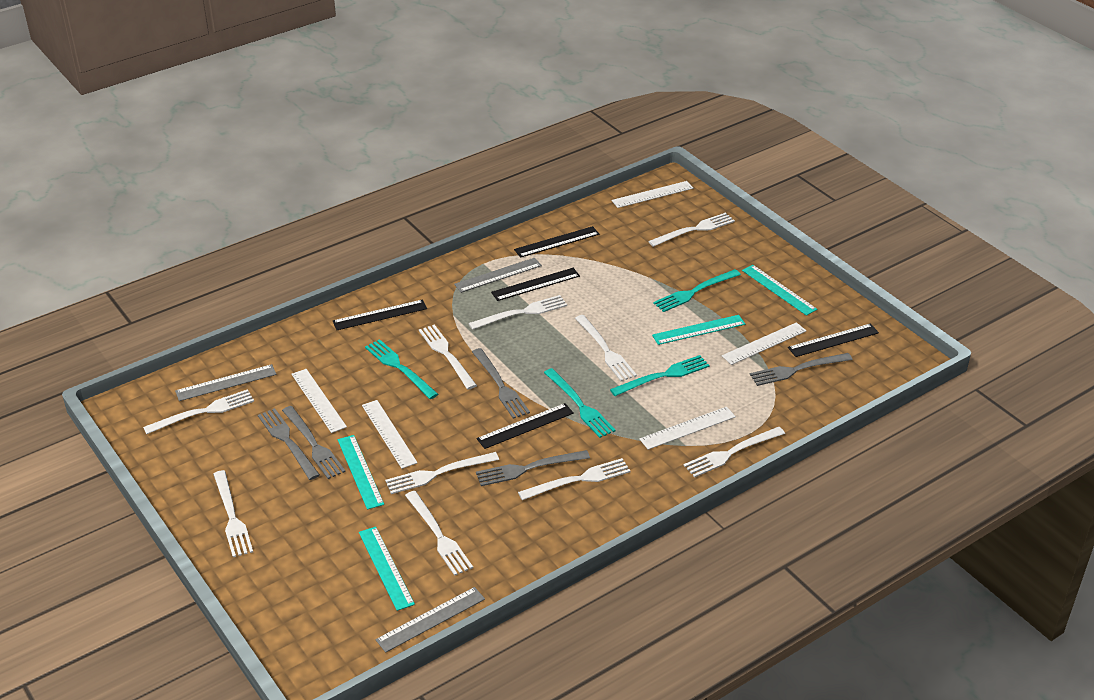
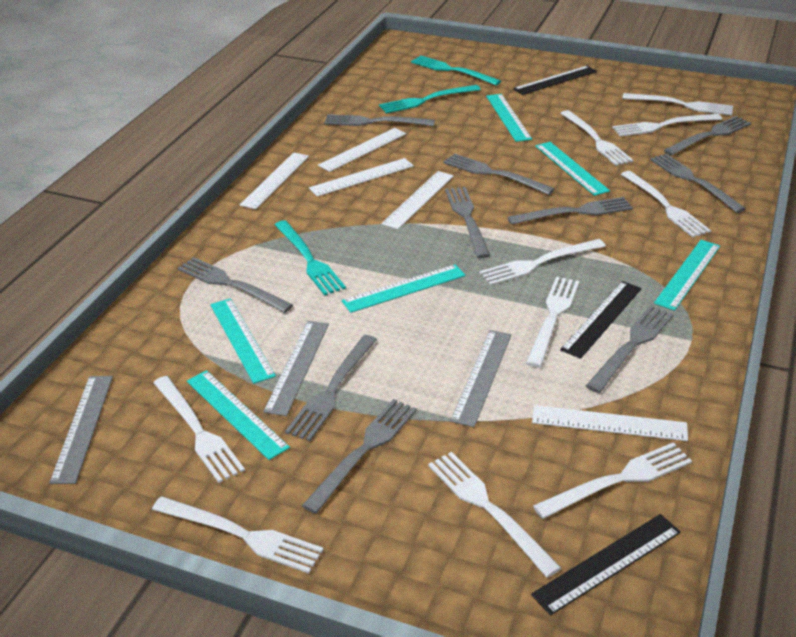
black ruler: [333,299,427,330] [477,403,574,449] [491,268,580,301] [514,226,599,258] [788,323,879,357] = 5 -> [513,66,597,95] [531,514,681,616] [560,281,642,359] = 3
grey fork: [258,408,320,480] [282,406,346,479] [472,348,530,419] [476,450,590,486] [750,353,853,386] = 5 -> [178,257,293,313] [285,335,377,441] [302,399,417,514] [324,114,435,126] [443,153,555,195] [445,187,490,258] [507,197,633,225] [586,305,674,393] [650,154,746,213] [664,116,751,156] = 10
turquoise fork: [365,339,438,399] [544,368,616,438] [610,355,710,396] [653,269,741,312] = 4 -> [275,220,346,296] [379,85,481,114] [411,56,501,85] = 3
turquoise ruler: [338,435,384,510] [359,527,415,611] [652,315,745,345] [742,265,817,316] = 4 -> [187,370,290,460] [210,298,276,384] [342,264,466,313] [486,94,532,142] [535,142,610,196] [654,240,720,311] = 6

